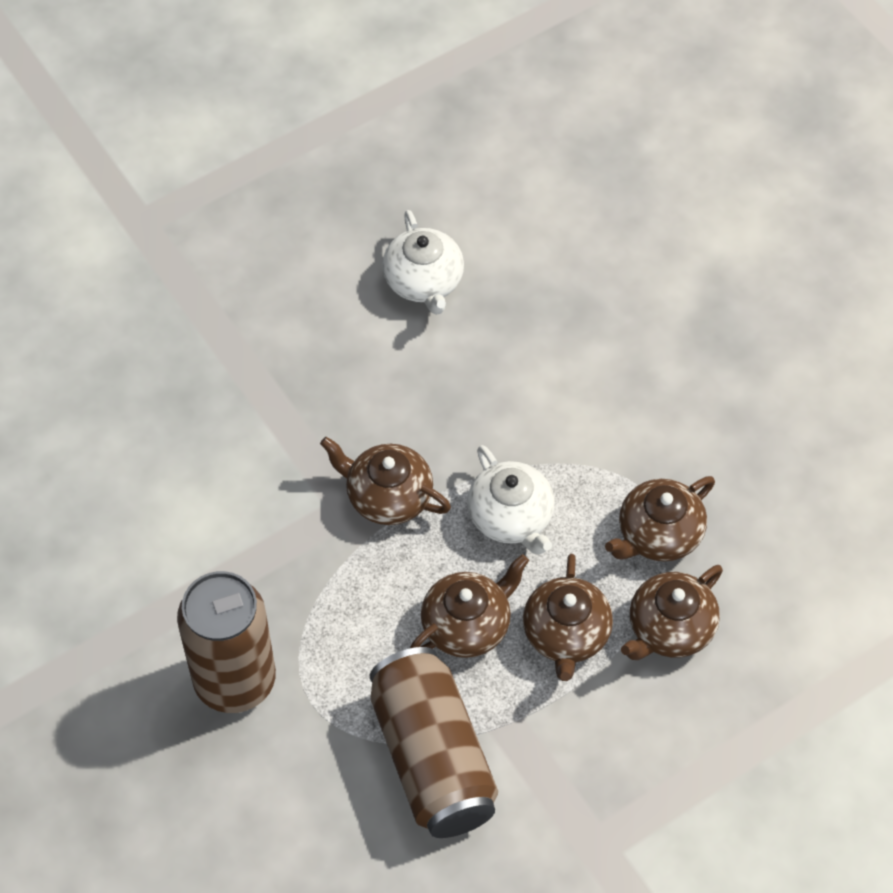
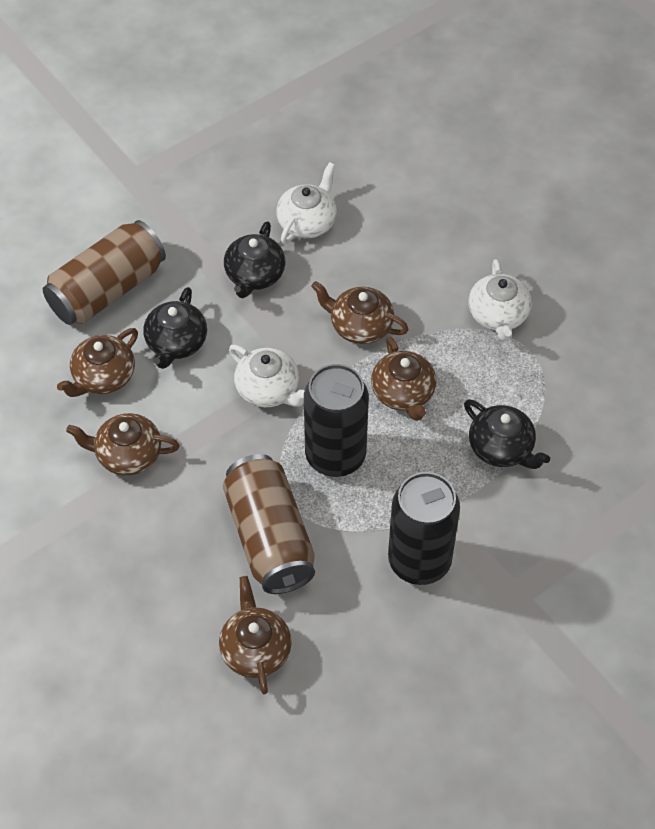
black can: none = 0 -> [304,364,369,477] [388,472,460,585] = 2
black teapot: none = 0 -> [143,287,207,369] [224,221,286,298] [464,399,550,469] = 3
white teapot: [382,210,464,315] [467,445,555,555] = 2 -> [229,345,305,407] [276,162,337,244] [468,259,531,341] = 3

